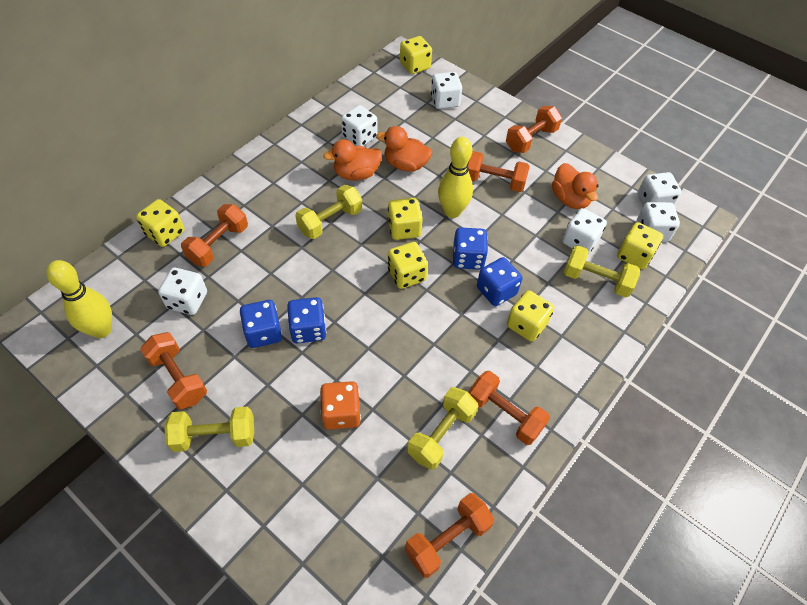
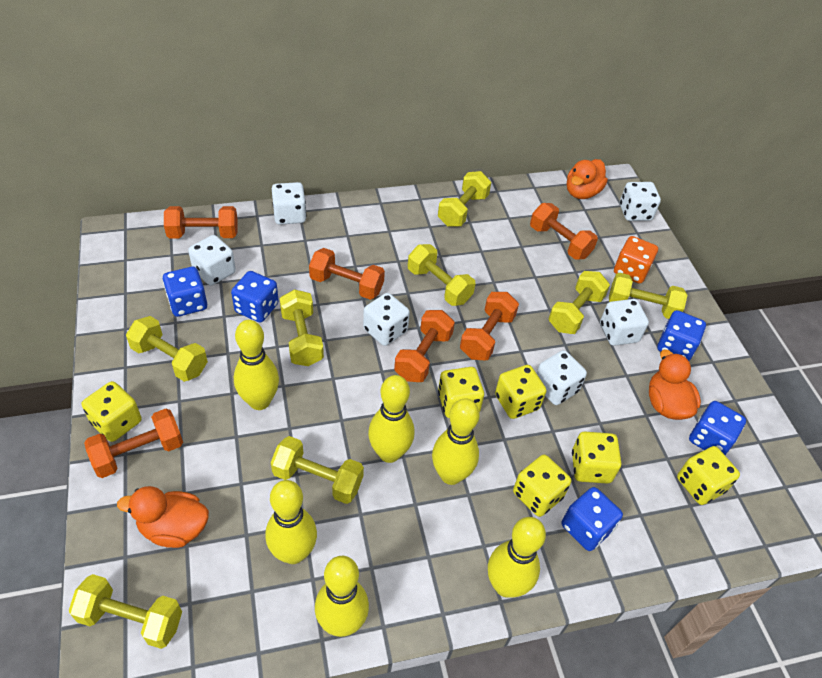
blue dice: [240,300,282,348] [287,297,326,343] [453,228,488,270] [477,257,522,306] = 4 -> [163,266,207,317] [231,271,279,323] [562,487,623,551] [657,310,706,361] [689,401,746,455] = 5
yellow bowling pin: [46,260,112,338] [438,137,473,218] = 2 -> [234,320,279,410] [265,480,317,564] [315,556,369,637] [368,375,414,463] [432,398,480,485] [488,517,546,598] = 6
yellow dumbbell: [164,407,254,452] [295,185,362,239] [408,387,478,470] [564,245,640,297] = 4 -> [69,574,182,649] [126,316,208,382] [271,436,364,504] [280,289,324,366] [408,244,476,306] [438,171,491,227] [549,271,610,334] [609,272,687,319] = 8

